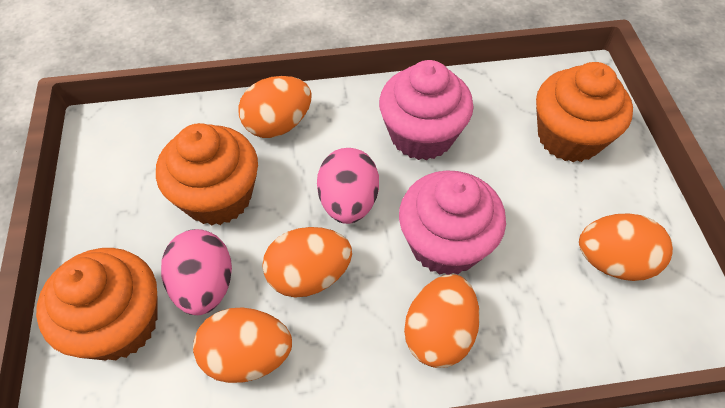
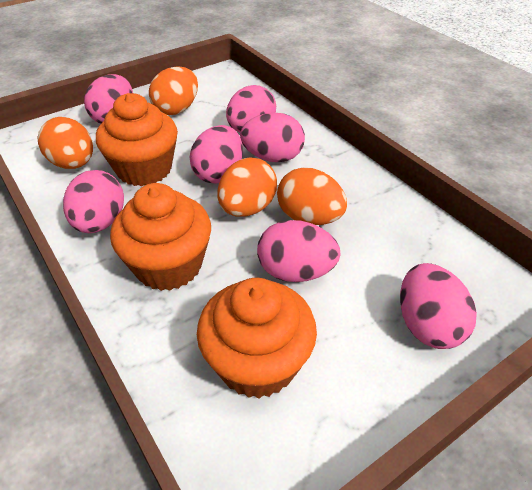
orange egg: [193,307,292,383] [238,76,311,138] [262,227,352,298] [404,274,480,368] [579,214,673,281] = 5 -> [37,117,93,169] [149,66,198,115] [217,157,277,217] [277,167,347,225] = 4
pink cupcake: [379,60,474,160] [399,170,506,275] = 2 -> none = 0
pink egg: [161,229,232,315] [317,148,379,224] = 2 -> [63,170,124,233] [84,74,133,123] [190,125,243,184] [226,85,276,132] [240,113,305,162] [257,220,341,282] [400,263,477,349] = 7

